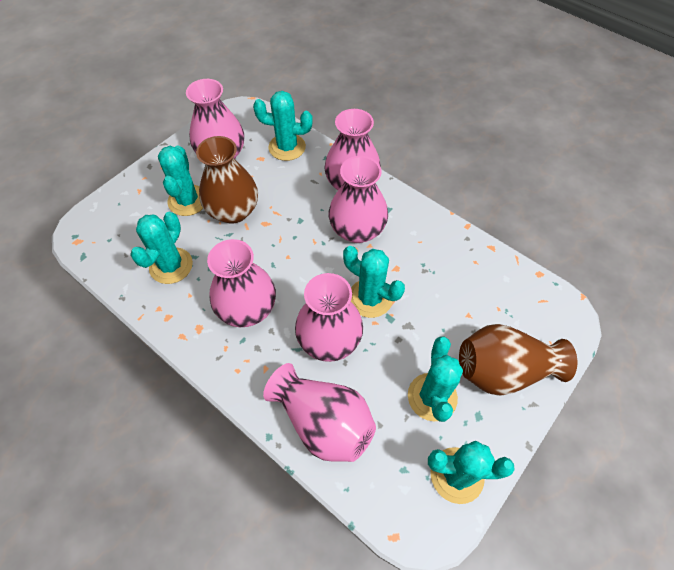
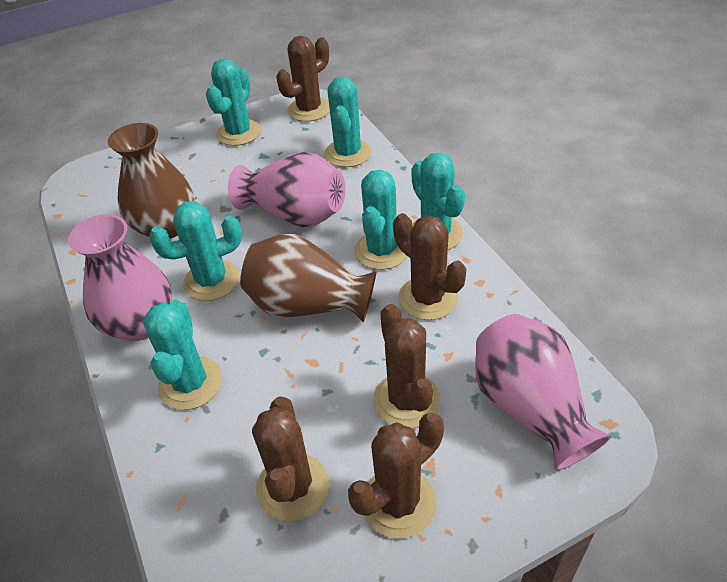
brown cactus: none = 0 -> [252,397,329,521] [276,36,330,122] [348,413,444,539] [373,304,440,428] [393,213,467,320] = 5
pink vase: [186,79,244,159] [207,239,276,327] [263,363,376,462] [295,273,363,362] [324,109,381,190] [329,156,388,243] = 6 -> [68,214,172,341] [228,152,345,227] [475,314,611,471] = 3

